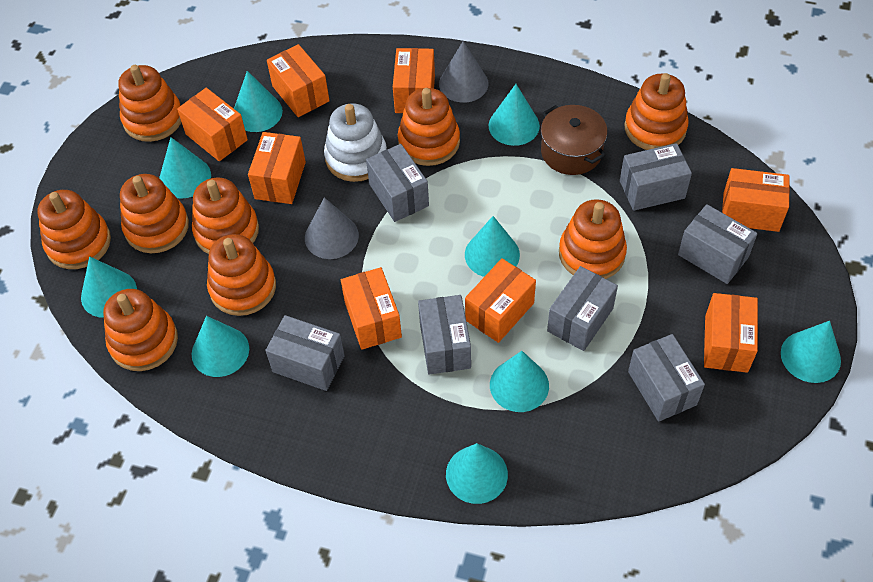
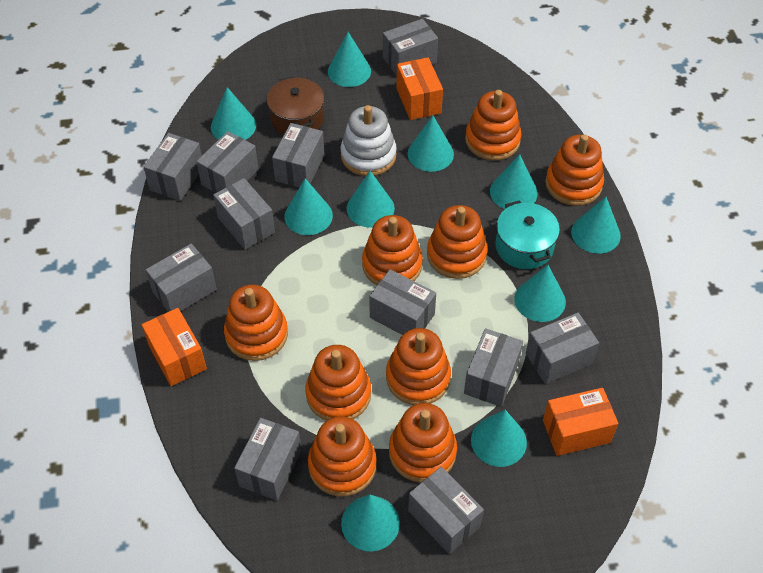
grey box: [265,315,345,391] [366,144,429,222] [418,295,471,374] [547,266,618,351] [620,143,692,211] [628,334,705,422] [678,204,758,284] = 7 -> [144,133,202,201] [146,243,217,312] [196,131,259,193] [213,178,275,249] [234,418,302,501] [272,123,325,187] [369,269,436,335] [383,19,438,76] [408,467,484,554] [464,329,523,407] [526,313,599,384] = 11
grey cone: [305,197,359,259] [439,41,489,103] = 2 -> none = 0
orange box: [177,88,248,161] [248,132,306,204] [267,44,329,117] [341,267,402,350] [393,48,435,113] [465,258,536,343] [704,293,758,373] [722,168,790,232] = 8 -> [142,308,207,386] [396,57,443,120] [543,388,618,456] = 3
turquoise cone: [81,256,137,318] [159,137,211,199] [192,316,249,377] [234,71,283,132] [446,443,508,504] [465,216,520,277] [489,84,540,146] [490,351,549,412] [781,321,841,383] = 9 -> [211,87,256,140] [284,179,333,235] [328,32,371,87] [341,495,400,551] [347,171,395,228] [408,116,454,172] [471,410,527,467] [490,154,537,209] [515,265,566,322] [571,197,621,254] = 10
turquoise pot: none = 0 -> [495,200,560,269] = 1

